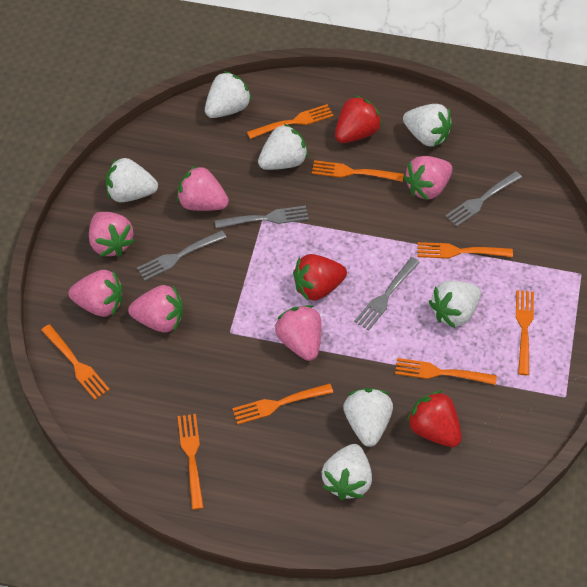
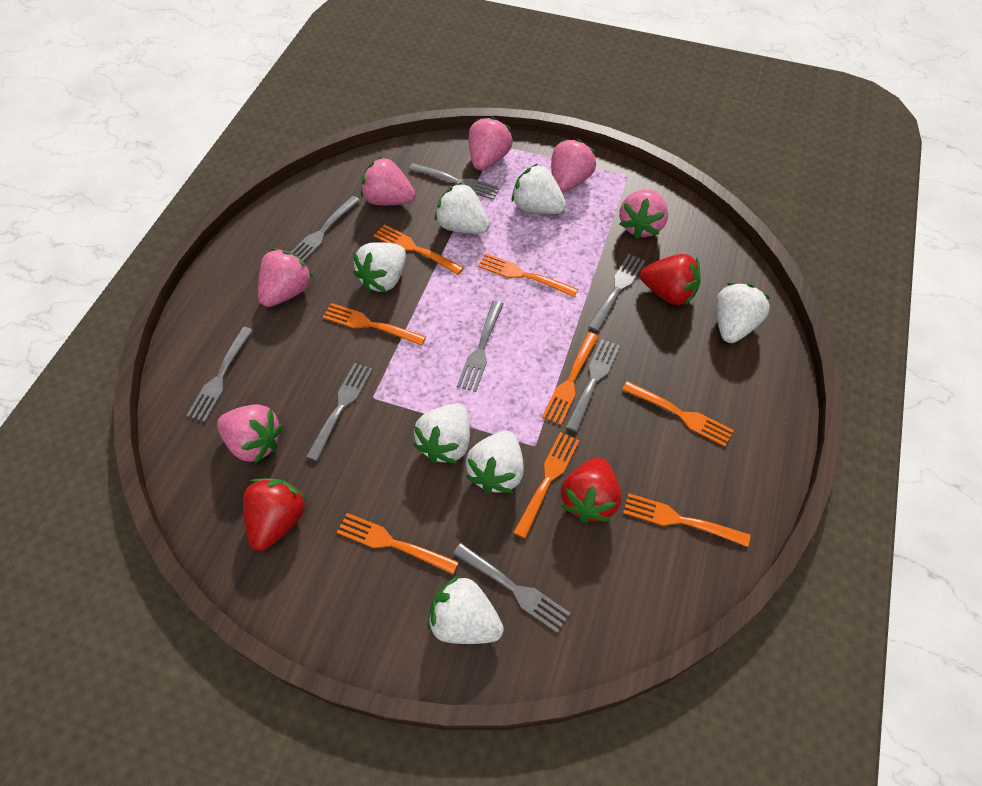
grey fork: [137,230,227,281] [214,206,309,229] [354,257,420,331] [445,171,522,227] = 4 -> [186,327,253,422] [291,196,360,262] [306,363,373,461] [409,163,500,200] [453,543,570,633] [457,300,504,392] [566,339,620,432] [588,254,645,331] = 8

